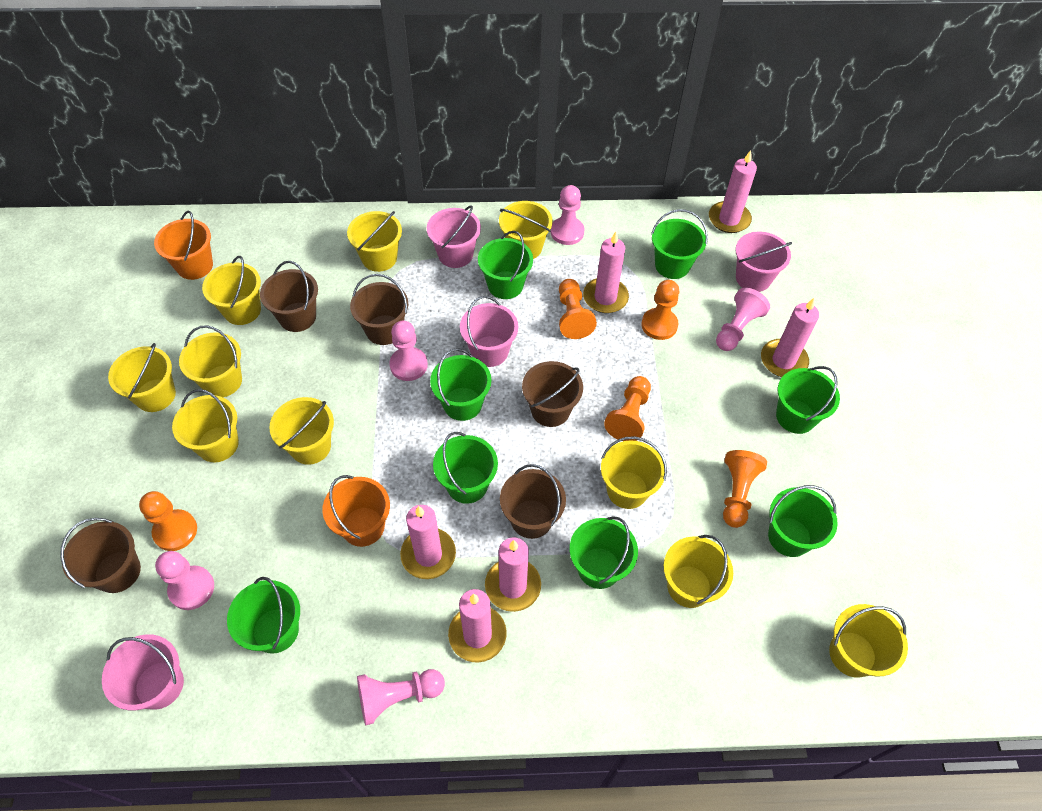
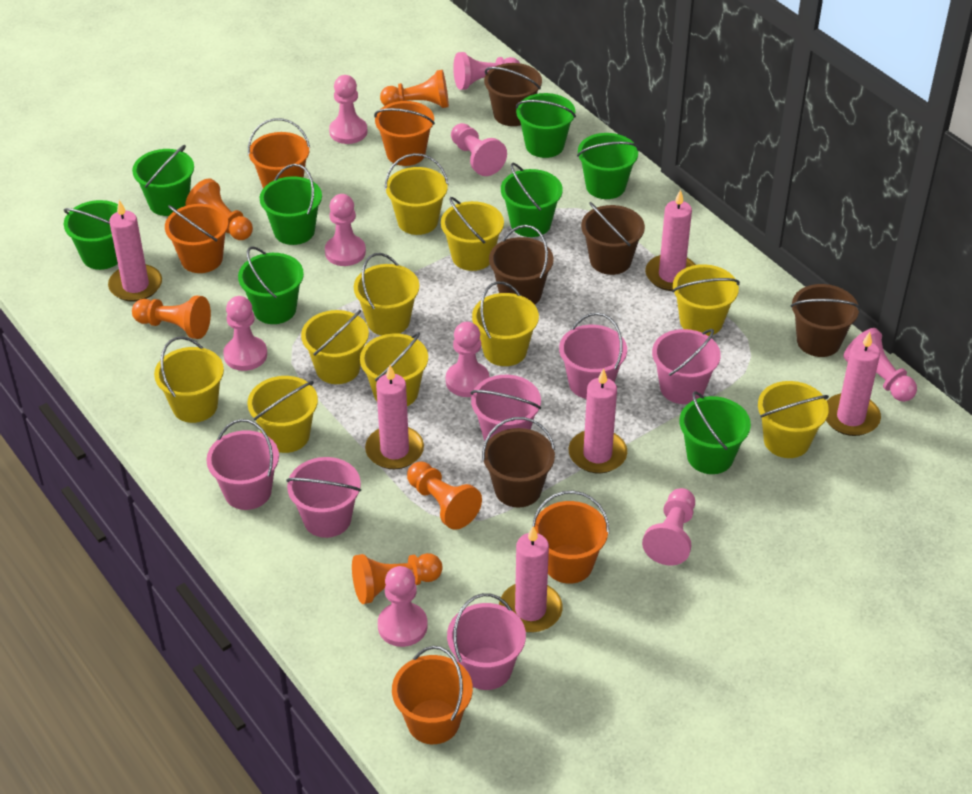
orange bucket: [154,211,213,280] [322,475,390,547] = 2 -> [165,204,228,273] [248,118,310,188] [374,101,435,166] [392,646,473,744] [532,491,609,584] = 5
pink bucket: [102,634,184,711] [427,205,481,268] [460,296,518,367] [735,231,792,292] = 4 -> [206,419,279,510] [286,457,361,538] [447,593,526,690] [471,375,541,441] [559,313,627,399] [652,329,721,404] = 6
pink pawn: [155,551,214,610] [357,669,445,726] [389,321,428,381] [551,185,584,245] [716,288,770,351] = 5 -> [223,296,267,371] [325,194,366,266] [329,75,368,144] [378,566,428,647] [446,322,490,397] [451,123,507,176] [453,52,520,90] [642,488,695,566] [843,328,917,402] = 9

